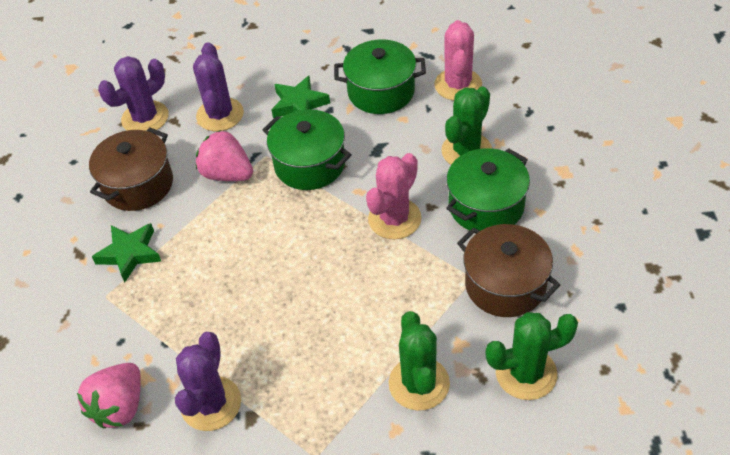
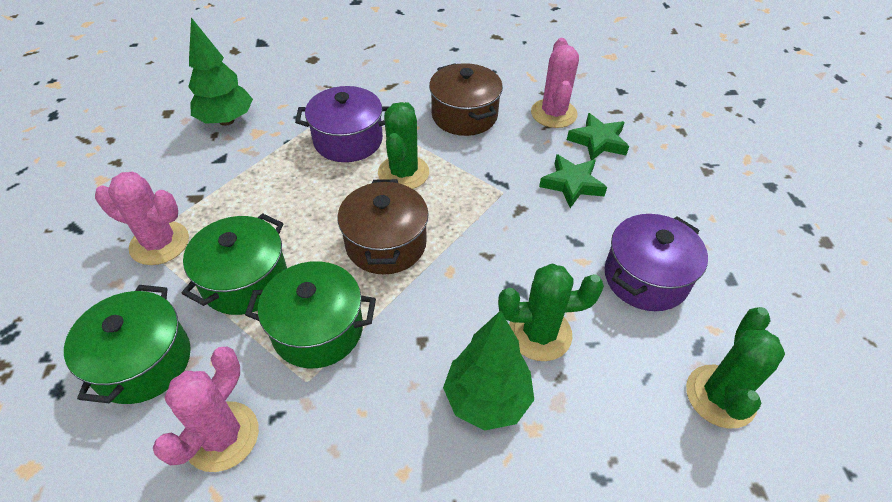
green tree: none = 0 -> [188,18,253,126] [443,310,534,431] = 2
pink cactus: [366,153,422,239] [434,20,482,101] = 2 -> [95,172,189,265] [153,347,259,472] [531,38,579,128] = 3
pink strawberry: [77,363,141,428] [196,130,253,181] = 2 -> none = 0
purple cactus: [98,56,169,131] [175,332,241,431] [193,42,244,131] = 3 -> none = 0
purple pot: none = 0 -> [295,86,390,162] [605,214,708,311] = 2

